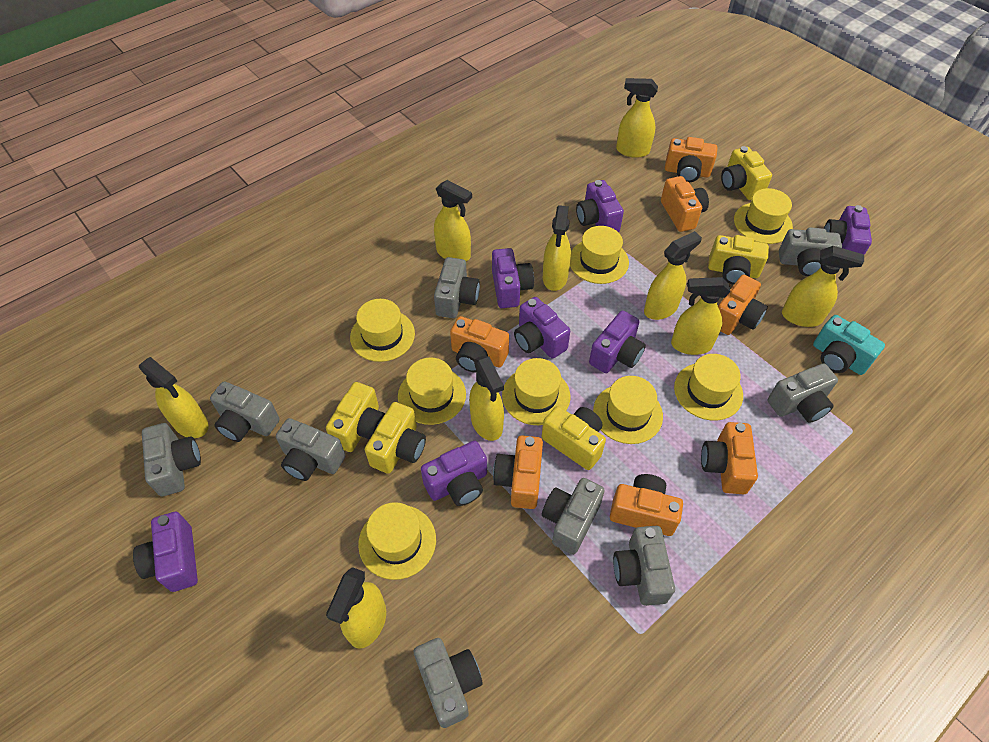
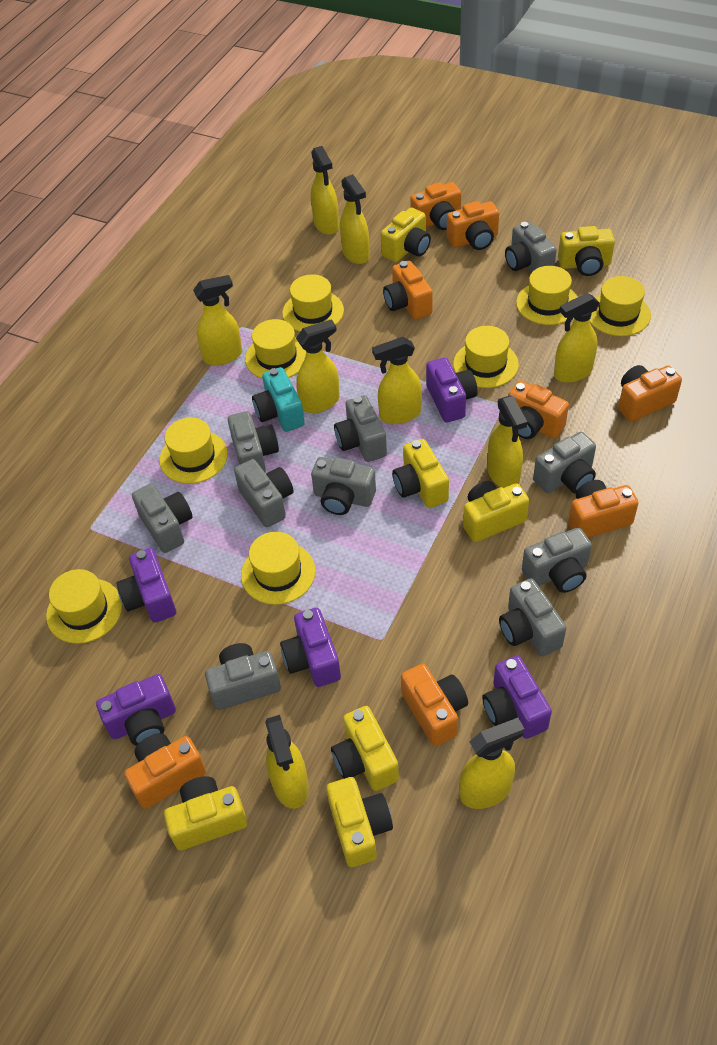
grey camera: [142,423,201,496] [210,381,279,442] [276,418,346,481] [414,638,483,728] [434,257,480,318] [542,478,605,555] [613,526,675,606] [768,364,838,423] [779,227,842,276] = 9 -> [132,484,193,553] [205,643,281,710] [228,411,279,472] [234,459,294,527] [311,457,376,515] [334,395,387,462] [499,578,566,656] [505,221,557,273] [522,527,592,593] [533,432,596,493] = 10
orange camera: [450,316,509,373] [493,436,543,509] [610,474,683,536] [661,176,709,232] [665,137,717,183] [701,422,758,494] [718,275,768,335] = 7 -> [124,733,206,809] [383,261,433,320] [401,664,468,746] [410,182,461,230] [446,201,499,250] [508,381,569,439] [568,480,639,538] [618,365,682,422] = 8
purple camera: [133,512,198,592] [421,441,487,506] [492,248,534,308] [514,297,570,359] [576,180,624,232] [589,311,646,373] [824,205,872,255] = 7 -> [96,674,176,746] [116,548,176,623] [280,608,341,687] [426,357,477,423] [482,656,552,739] = 5
yellow camera: [326,382,385,452] [365,402,426,474] [542,406,606,470] [708,235,769,285] [721,146,772,200] = 5 -> [164,776,247,850] [326,777,393,867] [331,706,399,791] [381,207,431,262] [392,439,449,508] [463,481,529,542] [558,226,615,276] = 7

